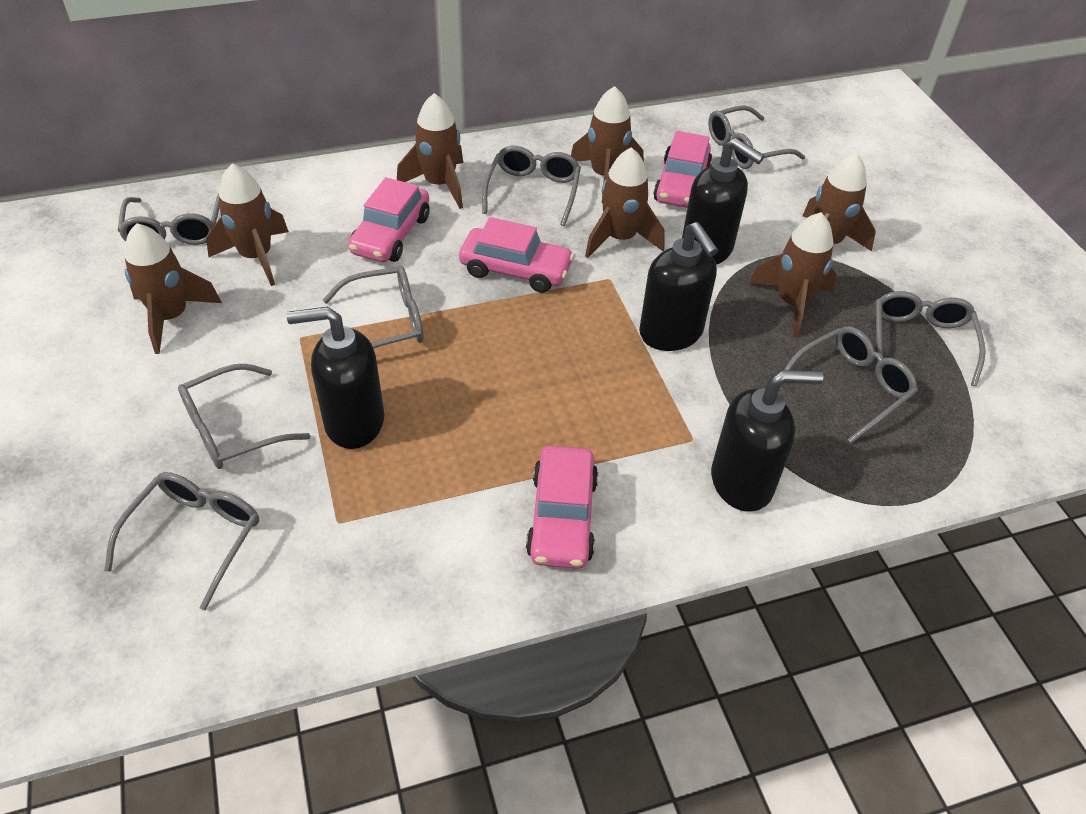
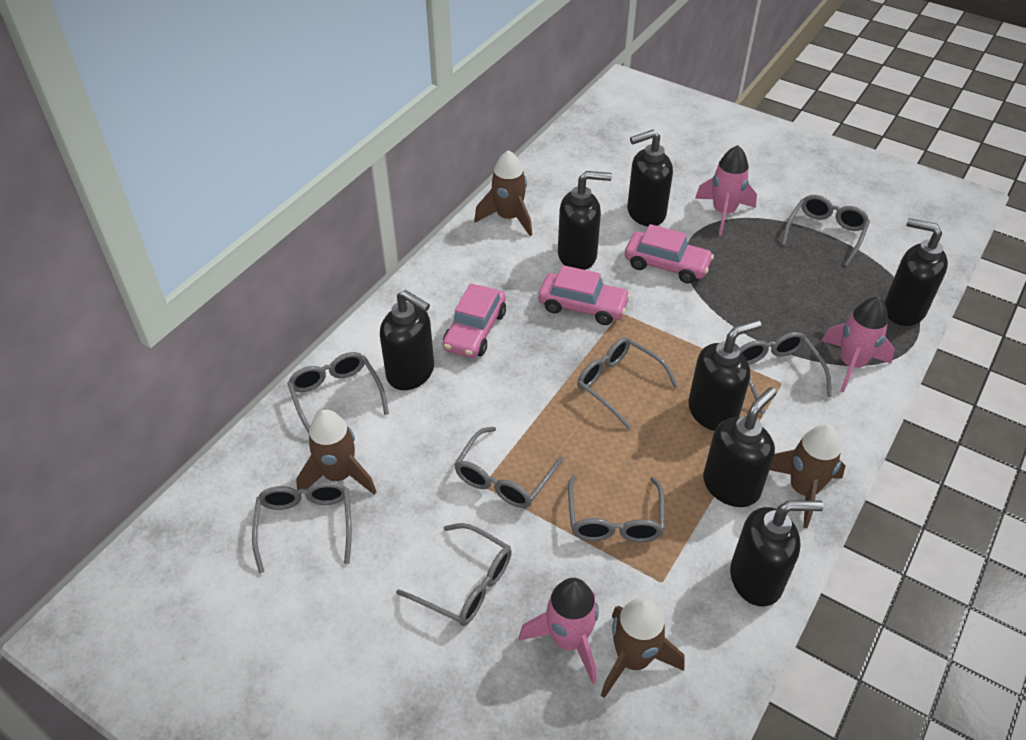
black soap dispenser: [286,307,384,449] [639,222,718,351] [682,138,764,265] [711,370,824,512] = 4 -> [380,290,434,390] [558,171,612,270] [627,130,673,226] [688,320,762,431] [703,387,777,507] [730,500,824,606] [884,218,948,326] = 7
brown rocket: [124,223,222,354] [206,163,289,286] [397,93,463,209] [571,86,644,203] [585,147,665,258] [749,212,837,338] [803,153,876,251] = 7 -> [296,409,376,495] [474,150,532,236] [601,597,684,698] [770,424,845,528] = 4
pink car: [348,177,429,262] [459,217,574,293] [526,446,598,569] [653,131,712,208] = 4 -> [443,283,506,358] [538,265,631,325] [625,224,714,284] = 3
pink rocket: none = 0 -> [519,578,599,684] [695,145,757,235] [821,297,895,393] = 3

